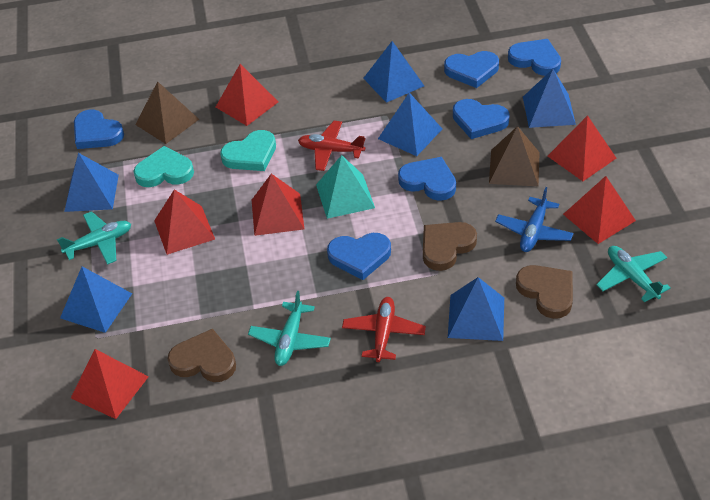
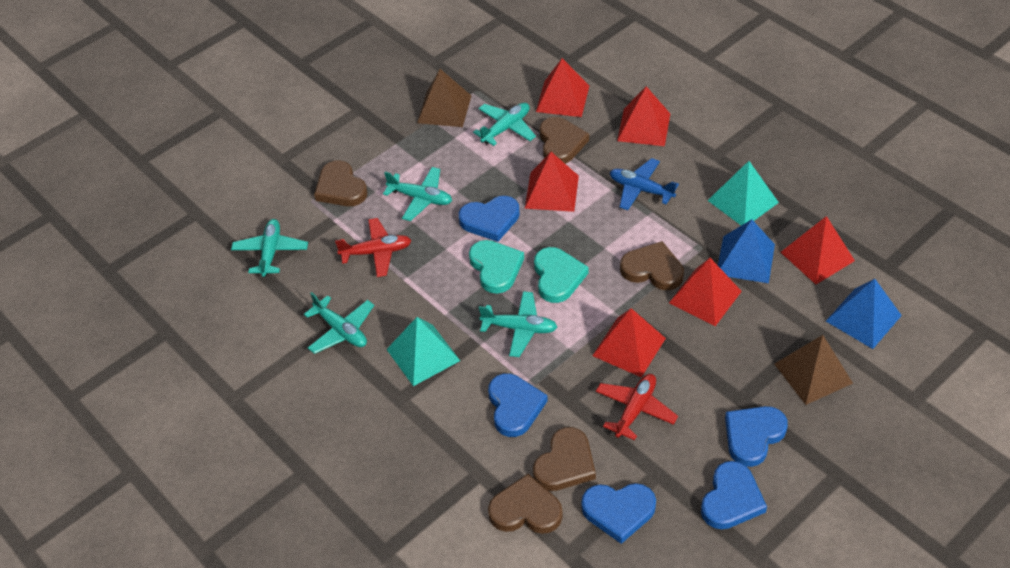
blue heart: [74,110,124,149] [327,233,391,280] [398,157,456,201] [444,51,499,88] [453,99,510,139] [508,39,561,76] = 6 -> [459,196,520,242] [488,373,548,437] [581,483,656,544] [701,461,767,529] [725,406,788,467] = 5
blue pyramid: [60,266,132,333] [64,153,119,212] [363,41,424,103] [378,93,442,156] [448,277,504,341] [523,69,576,128] = 6 -> [718,219,775,283] [826,279,902,349] = 2
brown heart: [168,329,236,382] [423,222,477,271] [516,265,573,319] = 3 -> [314,160,368,206] [488,474,563,534] [533,427,596,491] [540,117,589,164] [620,241,684,290] = 5
turquoise plane: [57,211,131,265] [248,291,331,366] [596,246,671,302] = 3 -> [231,219,308,277] [304,292,374,354] [383,167,452,221] [473,103,536,146] [479,291,557,357] = 5
turquoise pyramid: [316,155,375,219] = 1 -> [386,317,460,386] [707,161,779,225] = 2

